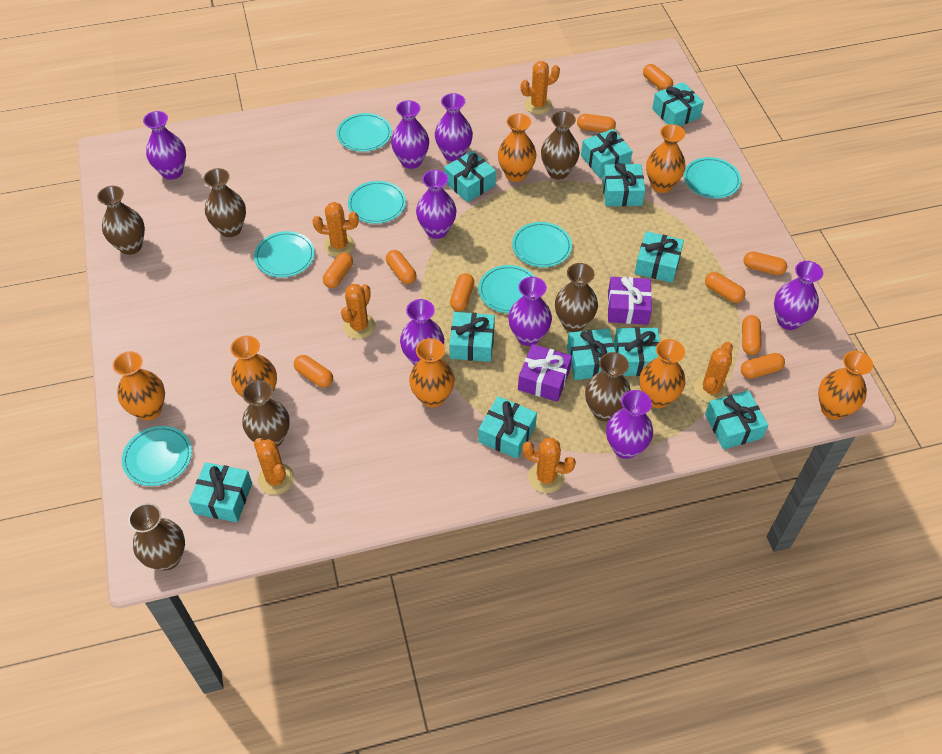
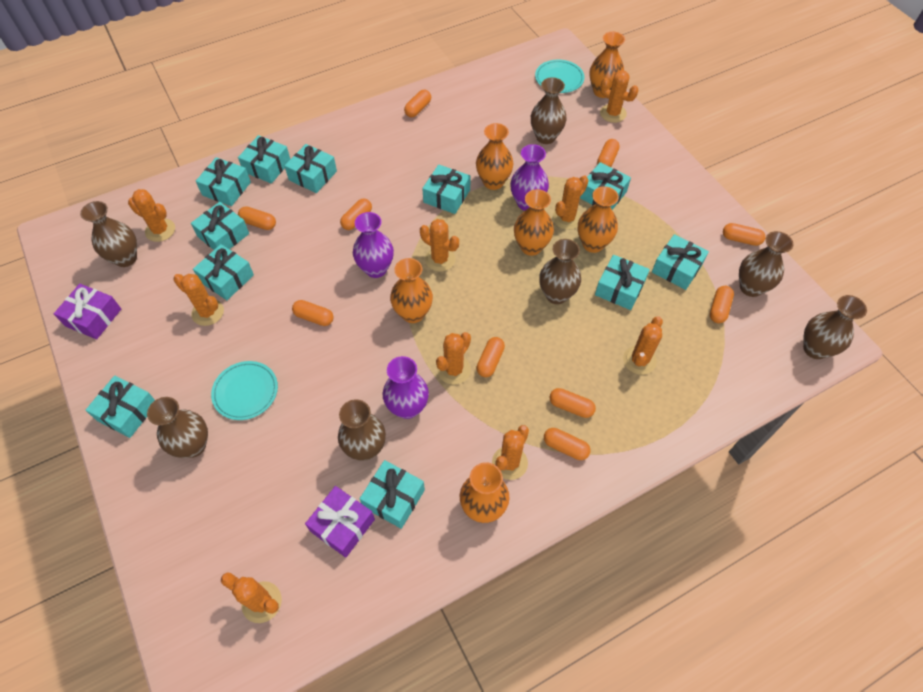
orange cactus: [254,438,294,495] [312,202,359,257] [341,284,376,339] [521,61,560,114] [522,438,576,493] [694,342,733,403] = 6 -> [128,189,175,242] [173,274,224,326] [221,572,282,623] [420,219,459,272] [436,332,471,385] [492,425,529,480] [553,175,589,230] [600,70,638,123] [623,316,663,375] = 9
orange vase: [112,351,165,421] [230,336,277,398] [409,338,455,408] [498,113,536,182] [640,339,685,408] [646,124,686,193] [818,351,873,420] = 7 -> [390,258,433,323] [460,462,510,523] [476,123,513,190] [514,189,554,256] [578,186,619,253] [589,32,625,98] = 6
purple vase: [143,111,186,180] [391,100,429,169] [400,299,444,365] [416,170,457,239] [435,93,473,161] [508,277,552,346] [606,390,653,459] [774,261,823,330] = 8 -> [353,212,394,278] [382,356,429,419] [510,144,549,211] = 3
turquoise plate: [122,426,192,486] [254,231,315,277] [337,113,392,152] [348,181,406,224] [478,265,535,313] [512,222,572,267] [684,157,741,198] = 7 -> [211,361,278,420] [535,60,585,93] = 2

